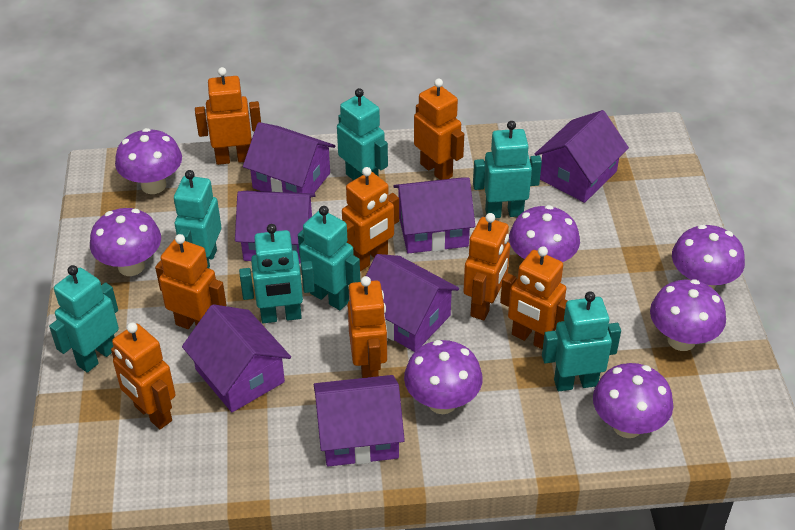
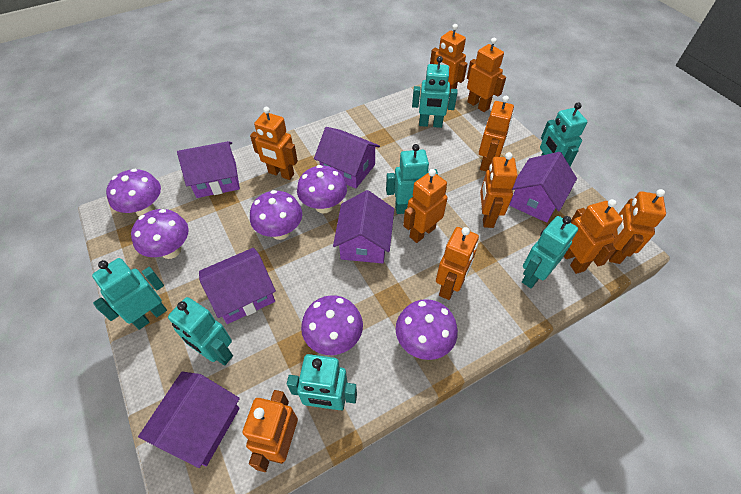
orange robot: [111,322,175,429] [155,234,227,329] [195,67,261,165] [342,167,399,271] [348,276,387,378] [414,79,464,180] [463,213,510,320] [500,246,567,349] = 8 -> [242,390,298,472] [250,107,298,180] [403,169,448,243] [430,24,468,96] [436,227,479,300] [467,38,506,112] [479,96,514,171] [480,152,518,228] [564,199,623,274] [609,189,666,264] = 10
purple house: [182,304,291,412] [235,191,316,264] [243,122,335,194] [314,375,405,466] [366,254,459,352] [394,177,475,254] [535,110,629,203] = 7 -> [138,372,240,468] [177,141,240,198] [199,248,276,324] [314,127,380,189] [333,190,394,264] [509,152,577,223] = 6
purple mushroom: [90,208,161,276] [115,128,182,194] [404,340,483,414] [509,205,580,262] [593,363,673,438] [650,279,726,351] [672,225,745,289] = 7 -> [106,169,161,216] [131,209,189,259] [250,190,302,240] [297,165,347,214] [301,295,363,355] [395,299,458,360] = 6

